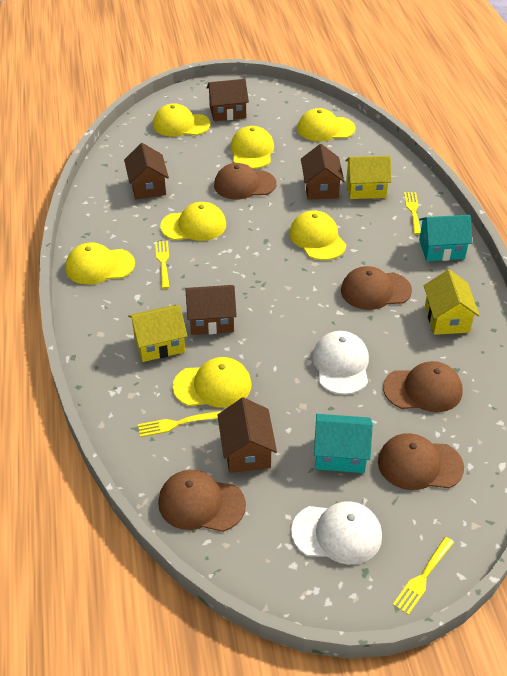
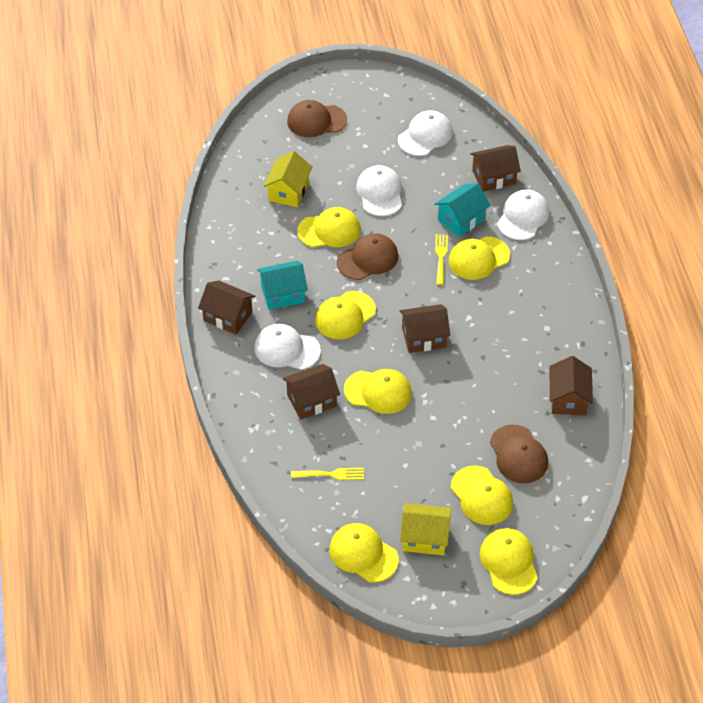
brown cap: [158,470,246,532] [214,163,277,200] [341,266,412,310] [378,433,464,490] [383,361,463,412] = 5 -> [287,100,347,137] [337,233,398,280] [490,425,548,483] = 3
white cap: [291,501,382,565] [312,331,369,395] = 2 -> [254,324,321,370] [356,165,402,216] [398,110,453,156] [497,189,549,240] = 4
yellow fork: [138,411,221,437] [155,241,170,289] [393,537,454,615] [404,192,421,235] = 4 -> [291,468,364,480] [435,234,448,285] = 2
yellow house: [128,305,187,362] [345,156,392,199] [424,269,480,335] = 3 -> [264,151,312,207] [400,503,452,556] = 2

